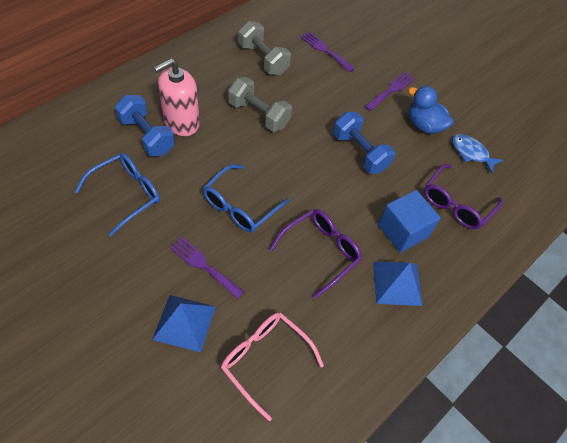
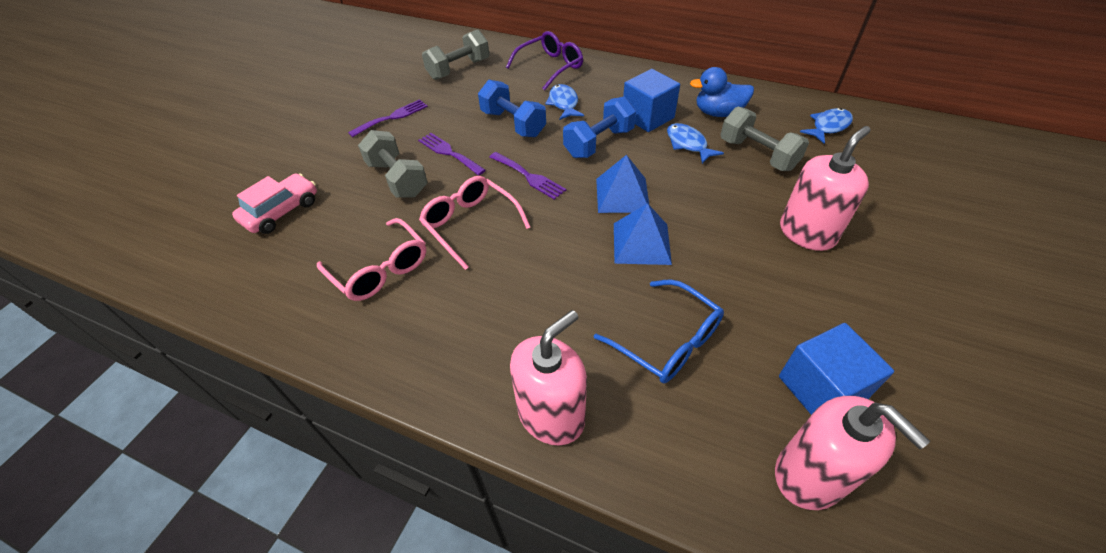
blue cube: [378,190,441,253] = 1 -> [623,69,680,132] [779,323,894,415] = 2
blue fish: [452,134,504,174] = 1 -> [545,84,584,120] [667,123,724,164] [800,108,853,144] = 3
blue glasses: [75,153,160,236] [203,165,290,233] = 2 -> [594,279,724,383] = 1
grey dumbbell: [228,77,292,132] [238,21,291,75] = 2 -> [358,130,428,198] [422,29,489,80] [720,106,809,171] = 3
pink car: none = 0 -> [232,174,317,234] = 1
pink glasses: [221,313,324,421] = 1 -> [317,218,426,301] [419,176,530,270] = 2
pink soap dispenser: [154,58,200,136] = 1 -> [510,310,587,445] [775,396,930,510] [780,126,871,251] = 3
purple glasses: [269,209,362,299] [424,164,503,229] = 2 -> [506,31,583,90] = 1

